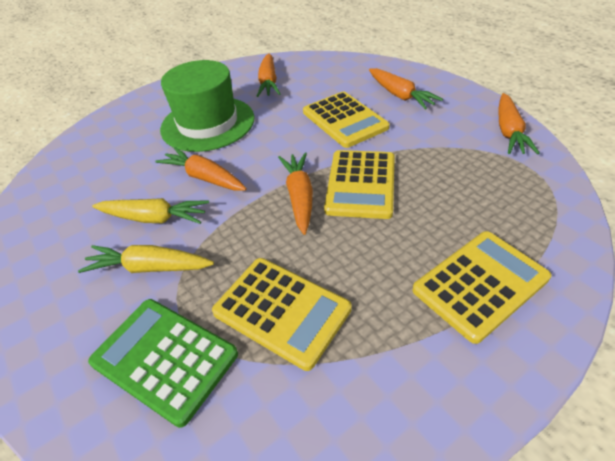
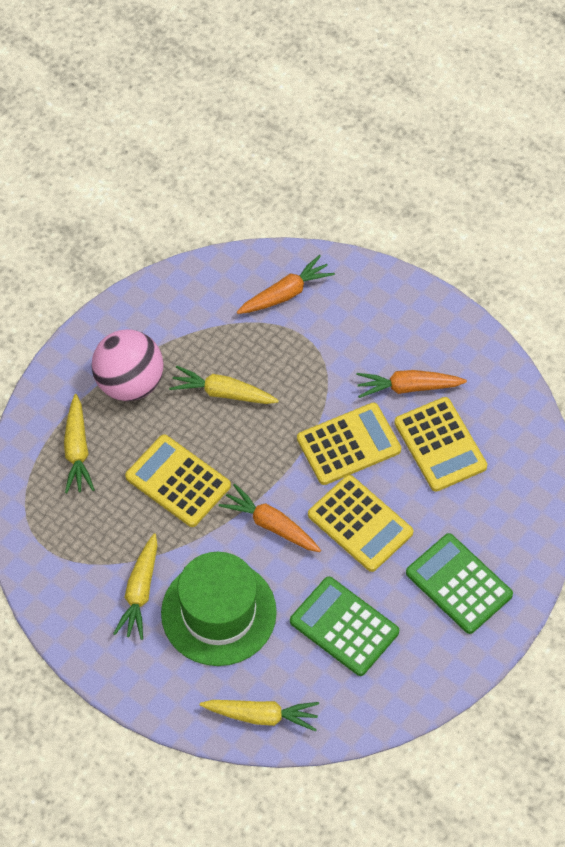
green calculator: [88,299,238,428] = 1 -> [290,576,399,676] [406,533,513,634] = 2
orange carrot: [155,147,247,191] [257,53,280,97] [278,153,313,235] [369,68,443,109] [499,93,540,154] = 5 -> [219,484,321,552] [237,255,335,314] [356,370,467,398] = 3
pink ball: none = 0 -> [91,329,163,401] = 1
yellow carrot: [78,245,214,273] [92,198,209,224] = 2 -> [64,394,95,493] [113,533,157,640] [169,365,279,404] [200,700,319,732] = 4

